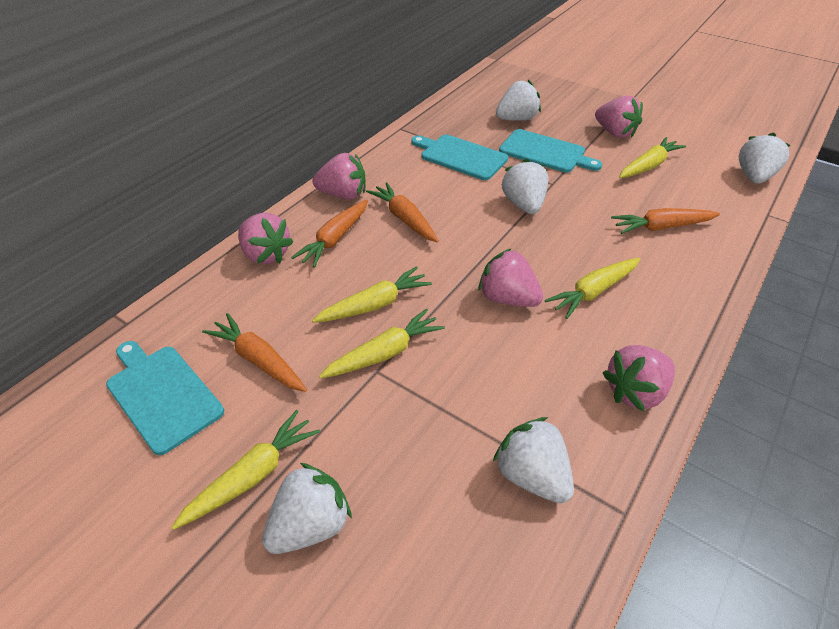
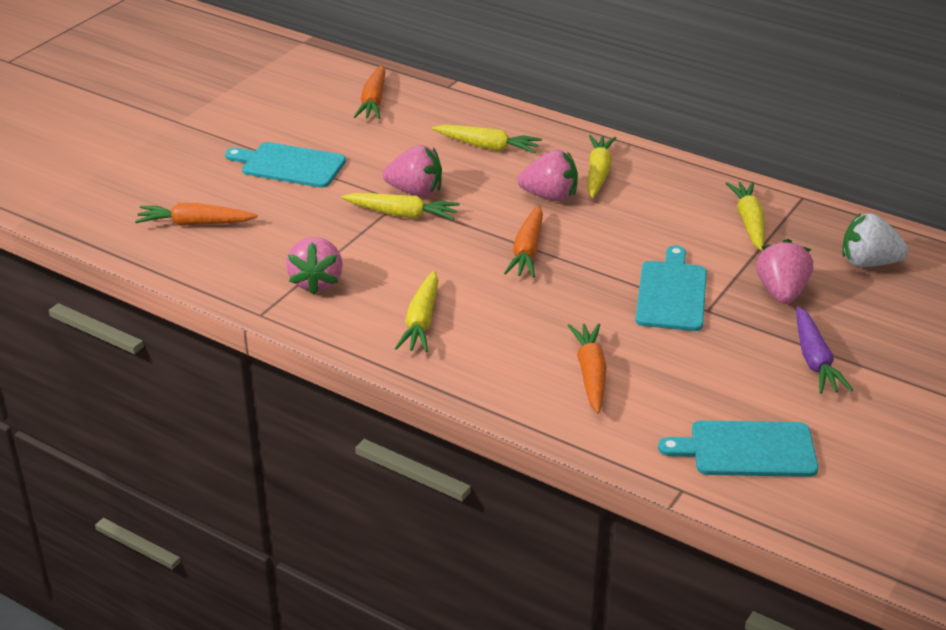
pink strawberry: [238,213,293,264] [313,153,366,200] [478,248,543,307] [595,96,643,138] [603,345,675,412] = 5 -> [286,237,343,295] [383,145,442,197] [518,150,578,201] [756,239,813,304] = 4
purple carrot: none = 0 -> [796,306,853,394] = 1
white strawberry: [262,463,352,554] [493,417,574,503] [496,80,541,121] [501,159,548,214] [739,133,791,184] = 5 -> [842,213,908,267] = 1

